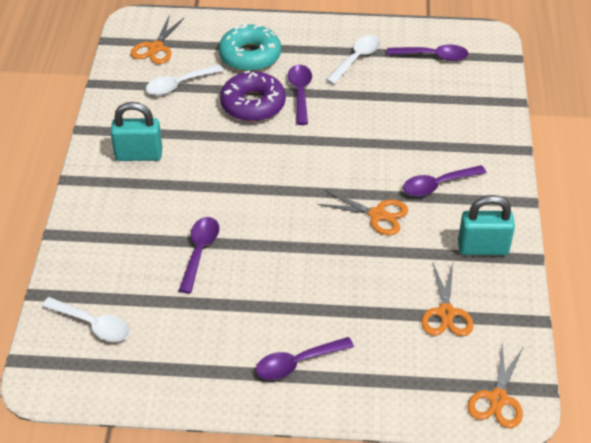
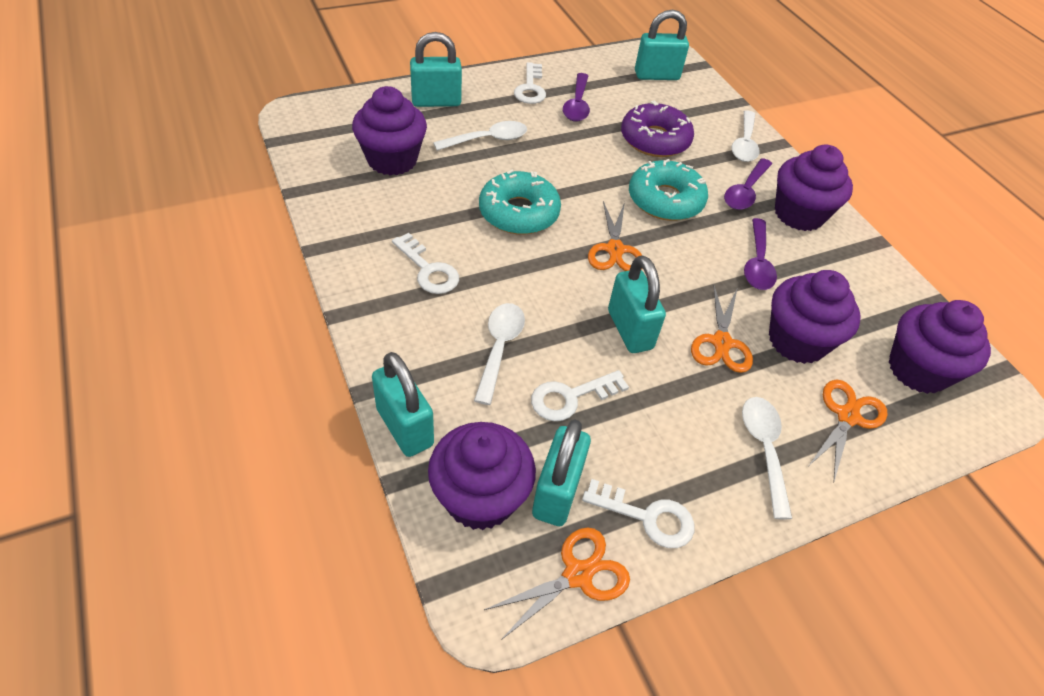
purple cupcake: none = 0 -> [352,86,427,176] [428,422,536,530] [769,270,861,364] [775,144,853,231] [889,300,991,394] = 5
purple spoon: [179,217,219,293] [256,337,354,380] [288,65,312,125] [387,45,469,61] [403,165,486,196] = 5 -> [563,73,590,122] [724,158,772,210] [744,218,777,290] = 3
turquoise donut: [219,23,281,72] = 1 -> [479,170,561,235] [629,159,708,221] = 2
turquoise padlock: [111,102,162,161] [458,195,515,255] = 2 -> [372,352,434,457] [410,32,462,107] [532,419,591,526] [608,255,666,353] [635,10,689,80] = 5
white key: none = 0 -> [392,233,459,294] [514,62,546,104] [531,370,629,421] [582,479,694,548] = 4
white spoon: [42,297,130,342] [146,64,224,95] [326,35,380,84] = 3 -> [433,121,527,151] [474,303,525,405] [732,111,760,162] [742,397,792,519] = 4

